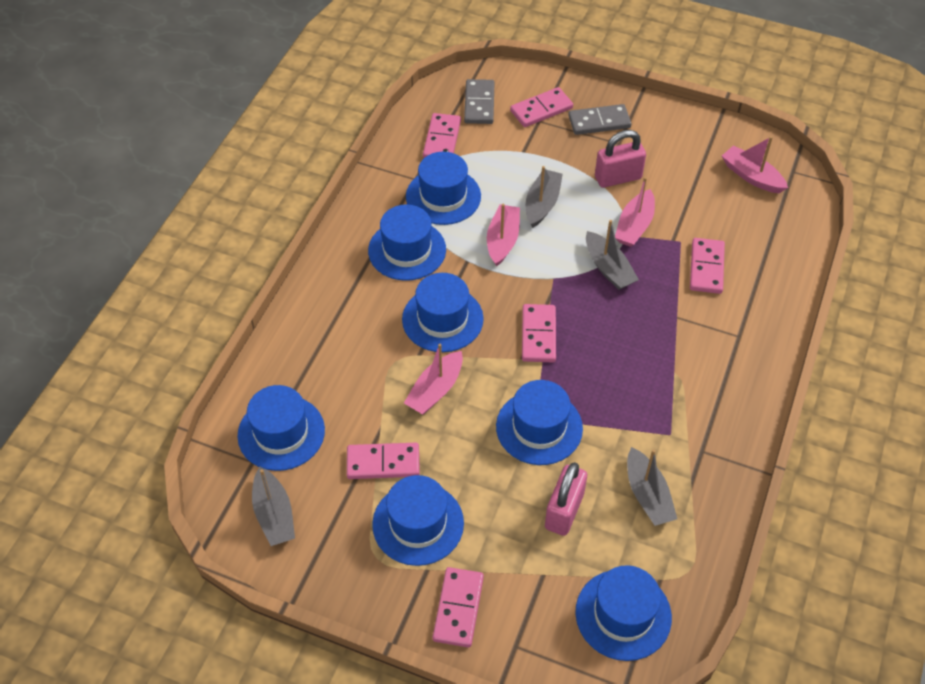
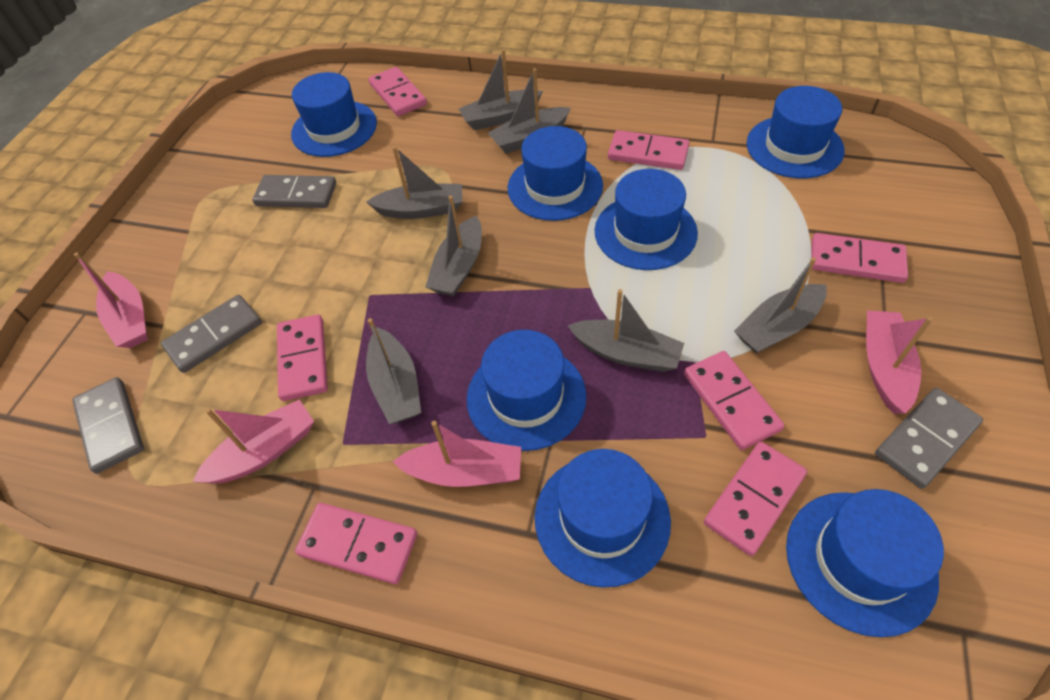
grey boat: [252,467,295,546] [526,166,563,228] [586,220,639,290] [627,447,677,526] = 4 -> [366,146,462,219] [366,318,421,424] [425,196,482,296] [459,49,543,130] [488,68,571,154] [567,289,684,372] [734,257,827,354] = 7
grey domino: [464,79,494,124] [568,104,631,135] = 2 -> [72,377,144,474] [161,295,262,373] [252,175,336,208] [875,388,983,489] = 4
pink domino: [347,443,420,479] [423,113,461,158] [433,567,484,647] [510,87,573,127] [522,304,556,362] [690,238,725,294] = 6 -> [277,315,328,401] [295,503,417,584] [369,67,427,116] [608,130,689,170] [684,351,784,450] [704,442,807,556] [811,233,908,283] = 7
pink padlock: [545,462,587,536] [595,130,646,188] = 2 -> none = 0

